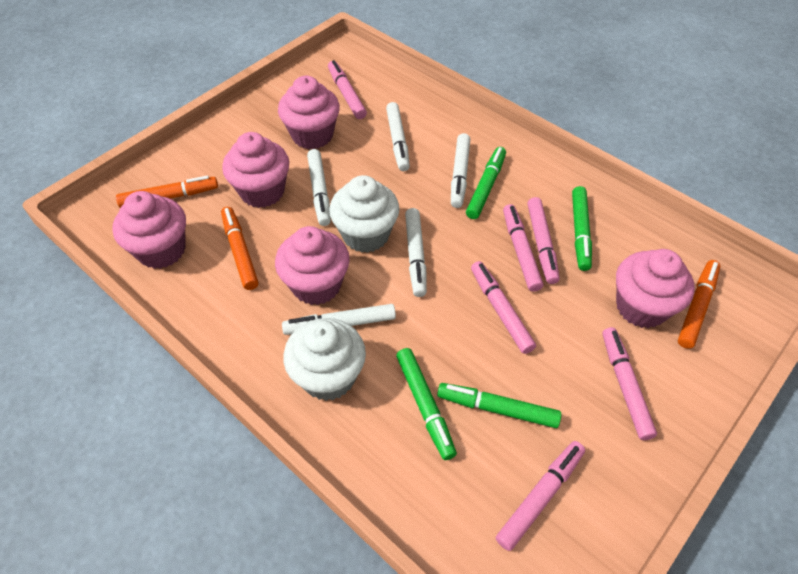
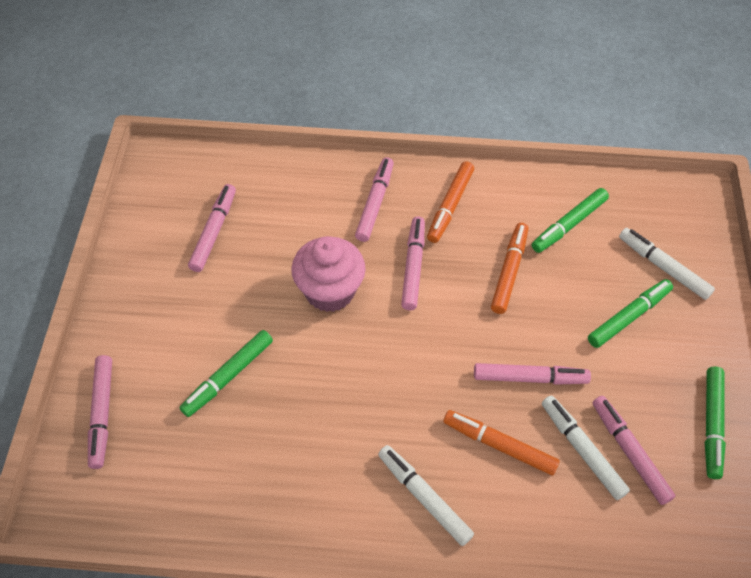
pink cupcake: [112,191,186,269] [222,132,289,208] [275,226,350,305] [278,76,340,149] [616,249,695,328] = 5 -> [291,236,366,312] = 1
white cupcake: [283,318,366,401] [329,175,400,253] = 2 -> none = 0
white marker: [282,304,396,335] [307,149,331,226] [386,102,410,171] [405,208,427,297] [451,133,470,208] = 5 -> [378,445,474,546] [542,395,630,500] [619,228,715,300] = 3

